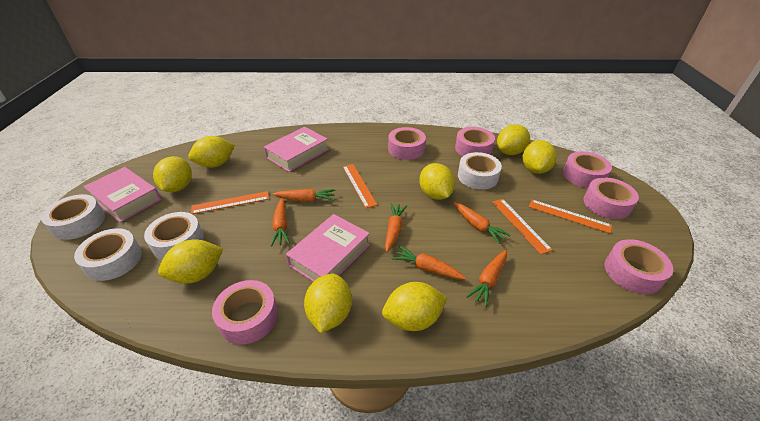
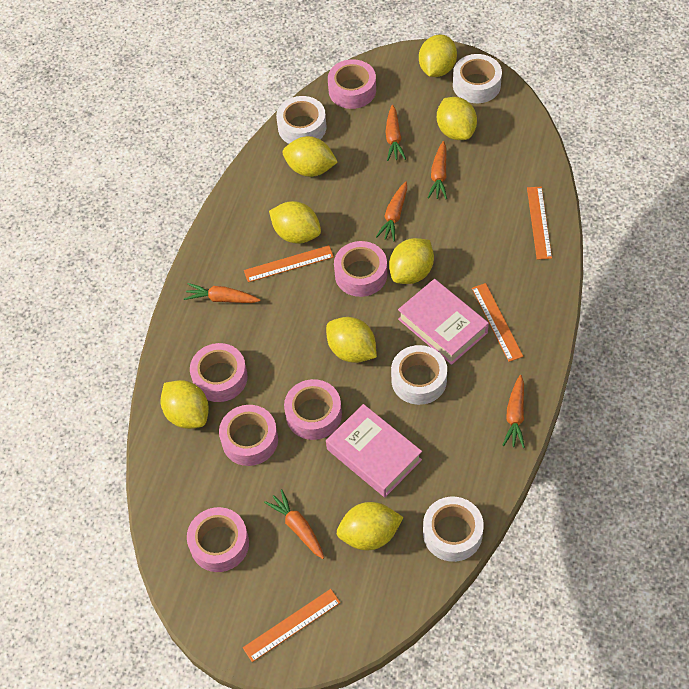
pink book: [83,167,161,223] [264,127,329,172] [286,214,370,282] = 3 -> [326,404,422,497] [398,279,489,365] = 2

